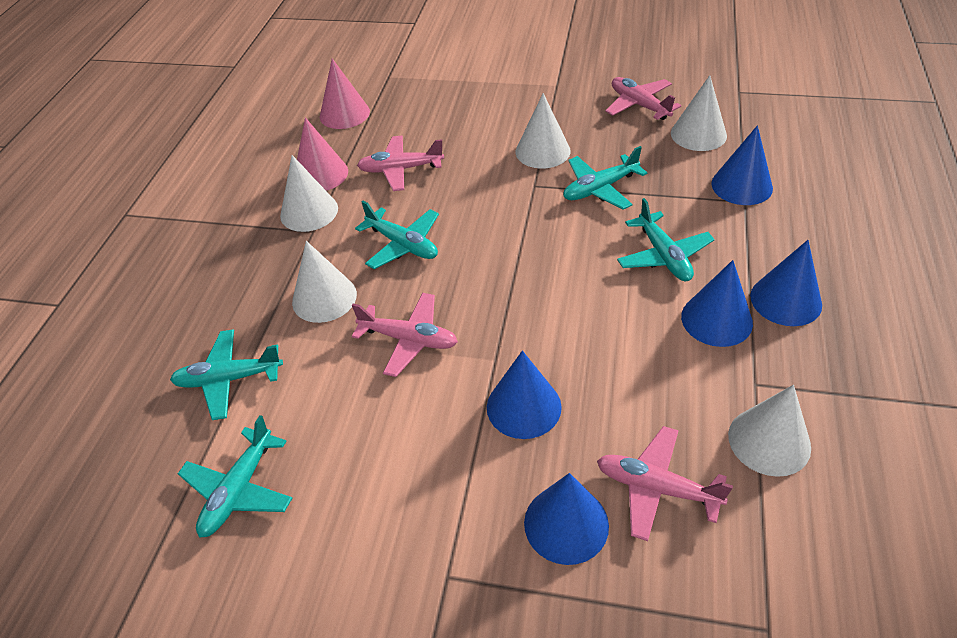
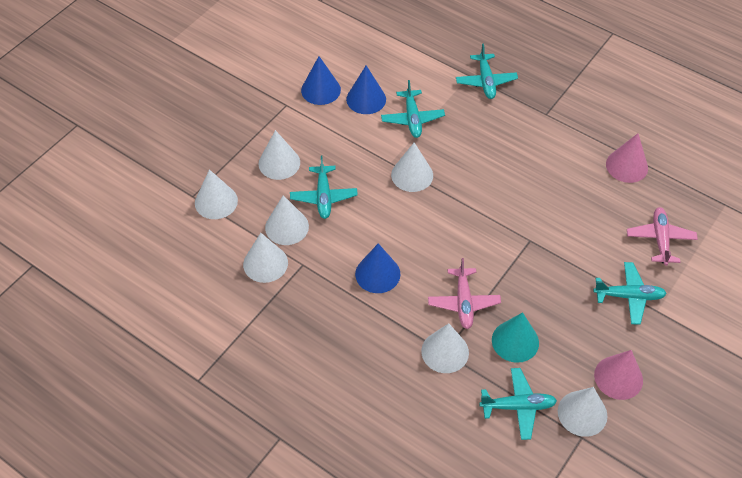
blue cone: [487,351,562,439] [524,473,609,565] [681,260,753,347] [711,125,773,205] [750,240,822,326] = 5 -> [301,56,341,105] [346,66,386,114] [355,243,400,293] = 3
pink plane: [352,293,458,377] [357,136,444,191] [597,426,733,541] [605,77,681,120] = 4 -> [428,258,501,329] [627,207,698,266] = 2
turquoise cone: none = 0 -> [492,312,539,363] = 1
white cone: [280,155,338,232] [292,241,357,323] [516,93,571,169] [671,75,727,151] [728,385,811,477] = 5 -> [195,169,238,219] [243,233,288,283] [259,130,300,180] [265,195,309,245] [391,143,433,192] [421,323,469,373] [558,387,607,437] = 7

